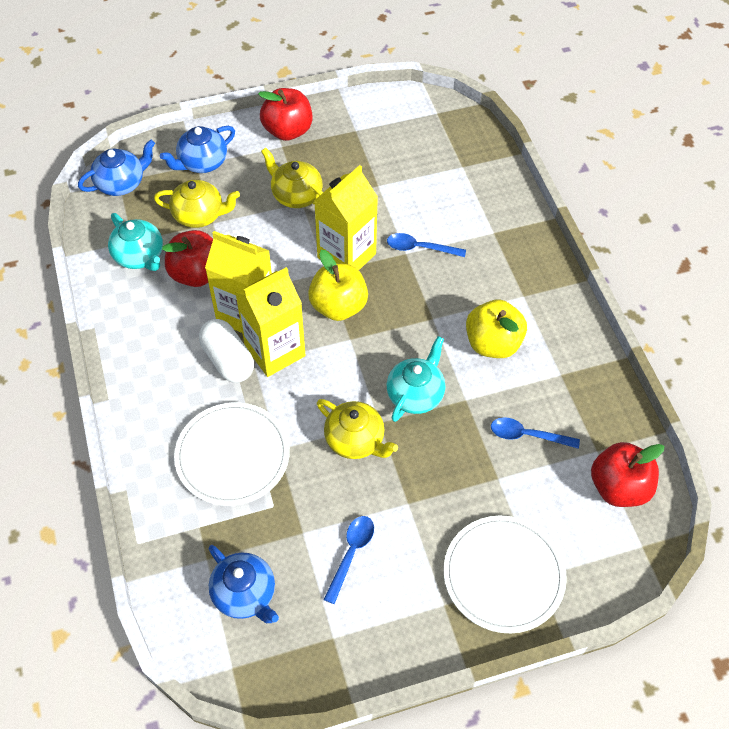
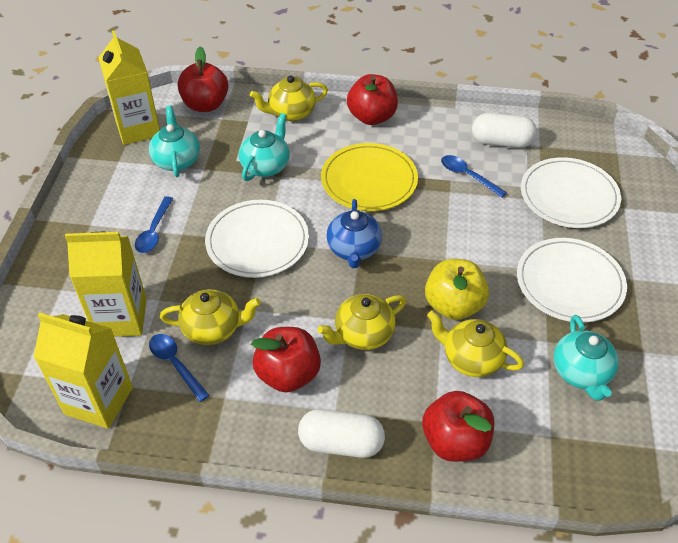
blue teapot: [78,139,155,196] [160,126,235,173] [209,545,279,623] = 3 -> [326,199,382,268] = 1
red apple: [162,230,213,287] [258,88,313,141] [591,442,664,507] = 3 -> [178,47,229,112] [251,327,321,393] [347,74,398,125] [422,391,494,462] = 4
turquoise teapot: [108,213,163,271] [387,336,445,422] = 2 -> [149,106,200,177] [239,113,290,181] [553,315,619,401] = 3
white capsule: [199,319,254,383] = 1 -> [298,409,385,458] [472,113,537,148] = 2
white plate: [174,403,290,506] [444,516,567,633] = 2 -> [205,200,309,278] [517,238,627,323] [521,157,621,228] = 3
yellow apple: [308,250,368,321] [466,300,527,358] = 2 -> [425,259,489,320] = 1
yellow plate: none = 0 -> [321,143,418,211] = 1
yellow teapot: [154,180,240,228] [261,148,323,208] [317,399,398,459] = 3 -> [160,289,261,345] [250,75,328,121] [317,294,406,350] [427,311,524,377] = 4

